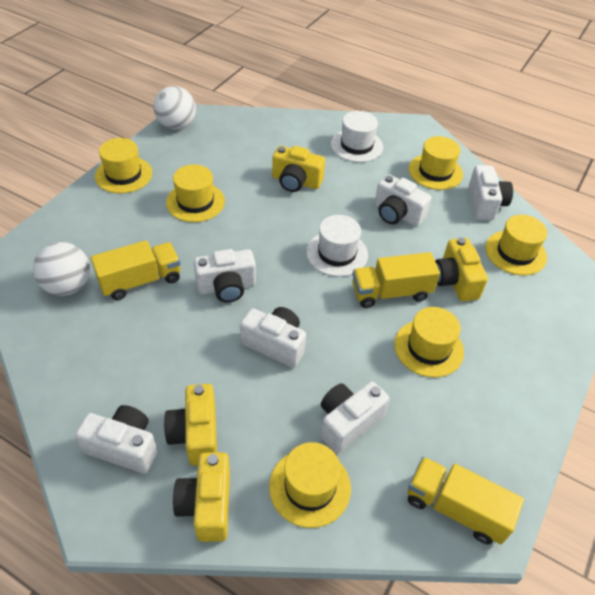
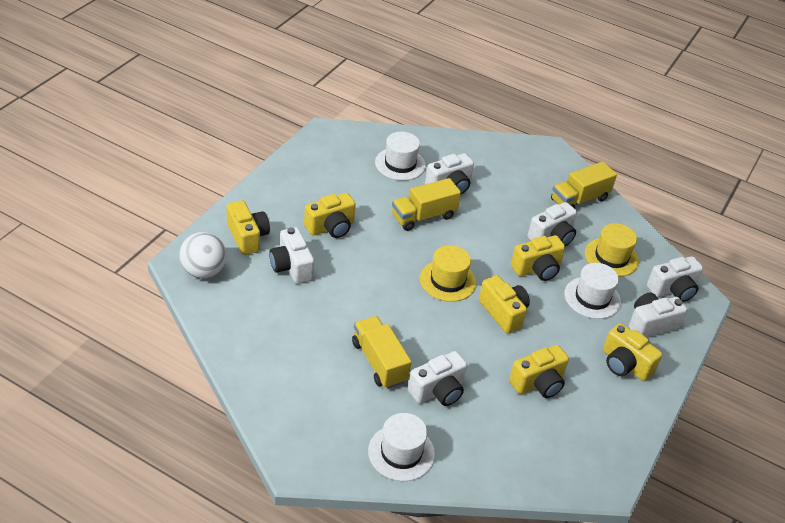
white ball: [33,242,90,296] [153,86,196,130] = 2 -> [179,232,227,279] = 1
white hat: [306,215,368,277] [331,111,383,162] = 2 -> [368,413,435,481] [375,132,426,181] [564,263,621,319] = 3
yellow camera: [164,384,217,466] [173,452,230,542] [272,146,325,192] [435,238,488,301] = 4 -> [226,200,270,255] [304,193,356,238] [479,275,530,333] [509,345,569,398] [511,235,565,281] [603,323,663,381] = 6
yellow hat: [95,138,152,194] [166,164,225,222] [269,442,351,528] [394,307,464,378] [409,136,463,190] [486,215,547,275] = 6 -> [420,245,476,302] [585,223,639,277] = 2

